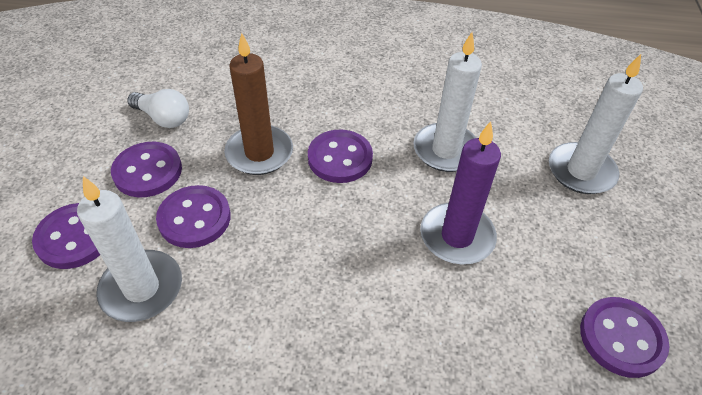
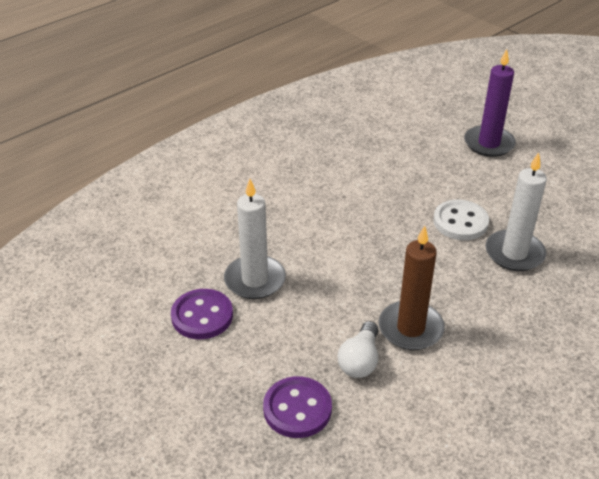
purple button: [32,203,100,269] [111,142,182,197] [156,185,231,248] [308,130,373,183] [580,297,669,378] = 5 -> [171,289,233,339] [263,376,332,438] = 2
white button: none = 0 -> [433,199,489,240] = 1
white candle: [77,176,182,322] [413,32,482,172] [549,54,643,194] = 3 -> [224,179,286,299] [486,152,547,271] = 2

